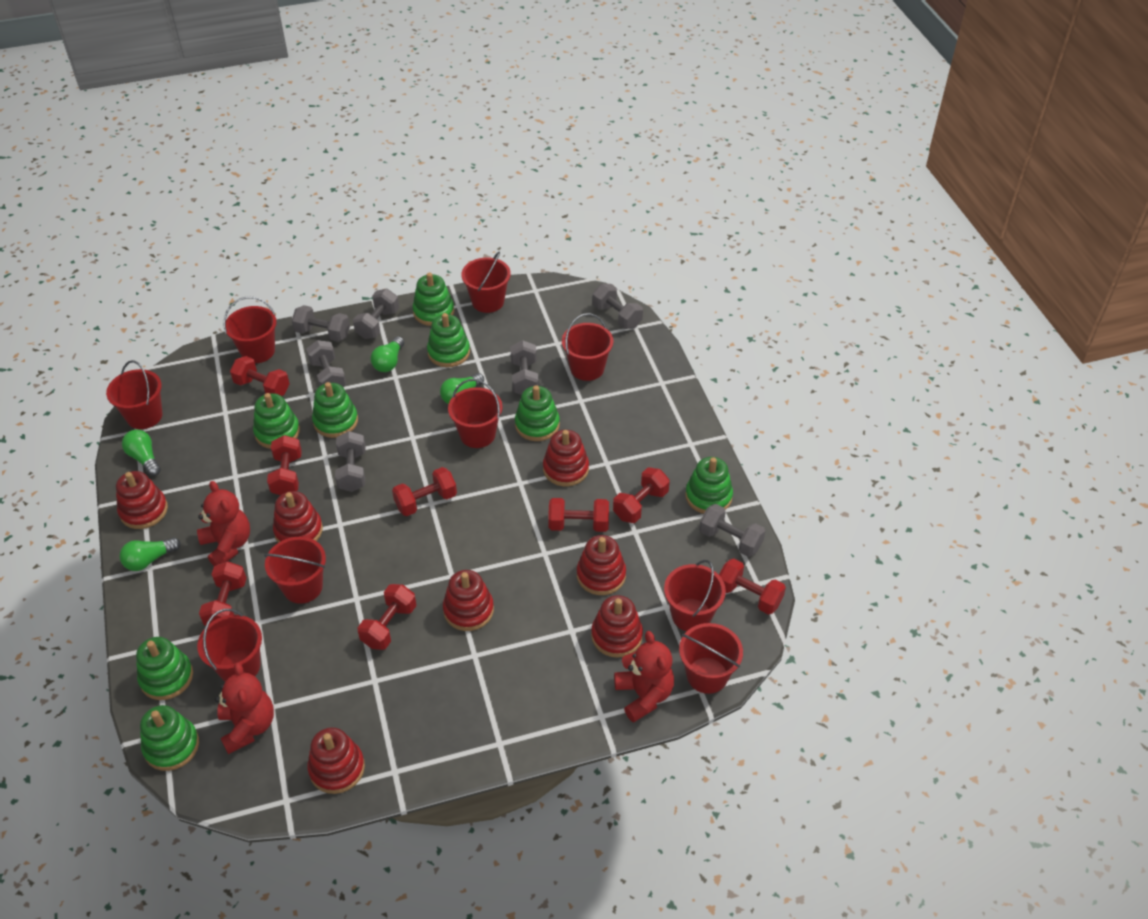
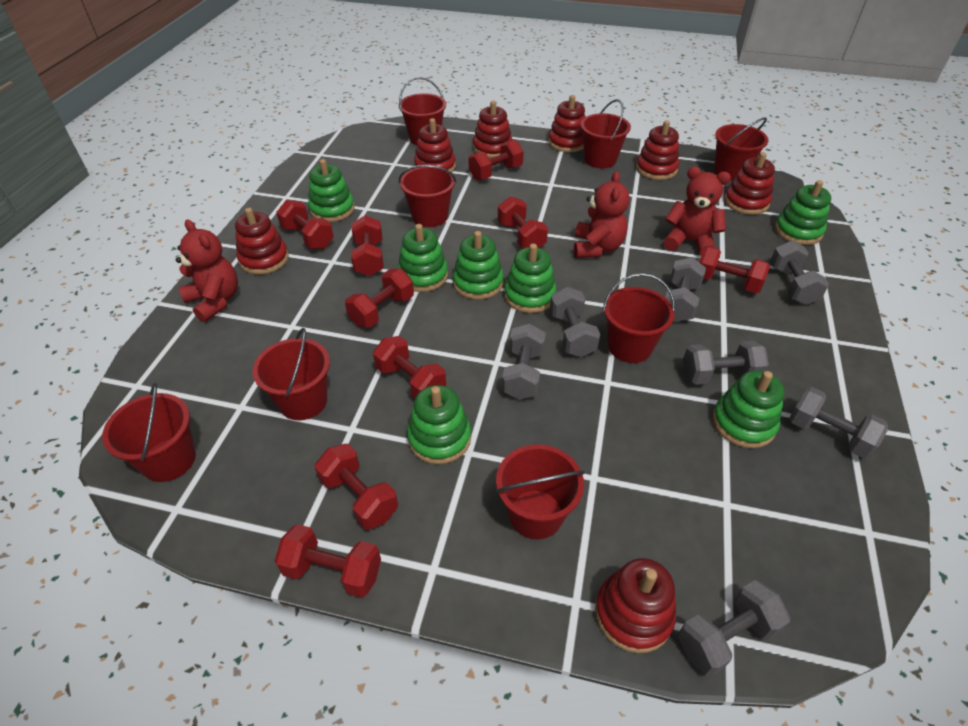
green light bulb: [120,537,181,571] [122,430,161,476] [371,336,404,372] [440,373,484,404] = 4 -> none = 0
green stacking toy: [136,637,193,700] [140,705,199,771] [253,393,300,449] [312,382,358,438] [412,272,454,326] [427,313,470,367] [515,385,560,441] [685,457,733,514] = 8 -> [308,159,355,222] [397,224,448,292] [407,385,471,464] [453,231,504,300] [504,243,556,313] [712,370,785,448] [775,180,831,245] = 7
red bucket: [106,360,163,429] [197,609,262,682] [224,296,277,363] [264,537,326,604] [448,379,502,448] [461,252,511,313] [562,313,614,381] [664,560,726,631] [679,623,743,694] = 9 -> [102,383,196,482] [252,328,330,420] [399,77,446,145] [399,165,456,227] [496,444,585,540] [580,99,631,168] [603,273,675,363] [714,117,769,180] = 8
red dumbbell: [199,561,247,626] [230,356,290,396] [267,435,302,495] [358,584,416,650] [392,467,457,516] [548,498,609,532] [613,467,670,523] [719,559,786,615] = 8 -> [275,524,381,598] [276,200,334,249] [315,444,398,530] [345,268,414,327] [351,215,384,276] [373,336,446,399] [469,140,524,180] [498,196,548,249] [699,246,770,293] = 9

